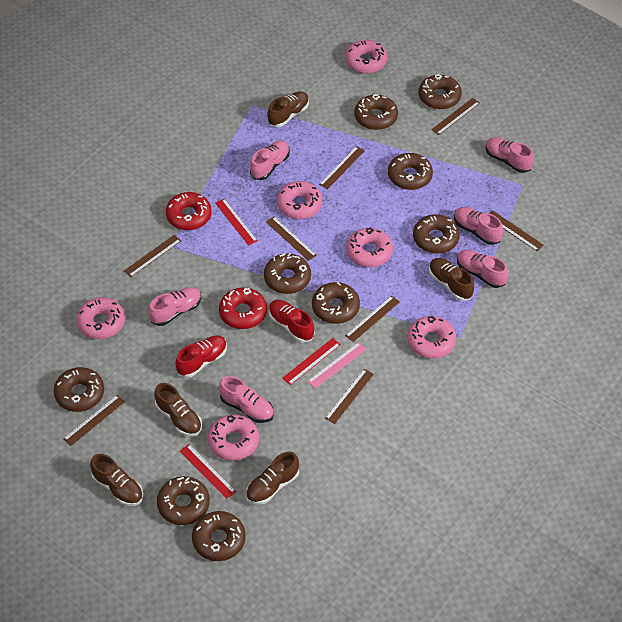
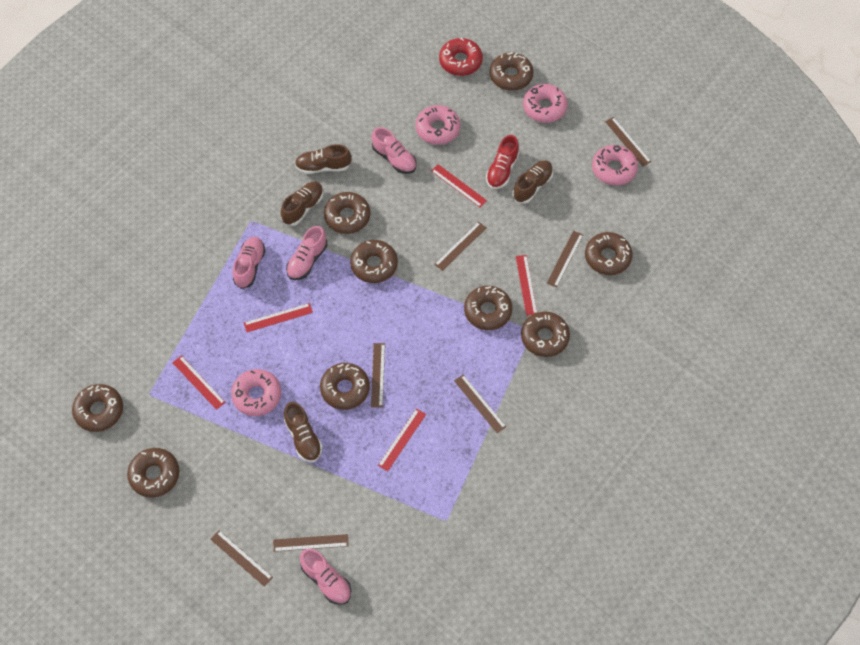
brown ruler: [63,395,125,446] [124,235,181,277] [266,217,317,261] [319,146,365,189] [325,369,374,424] [345,295,400,342] [431,98,480,135] [489,210,544,251] = 8 -> [210,531,273,587] [273,534,349,552] [371,343,385,408] [434,222,486,271] [454,375,506,433] [547,231,583,288] [605,117,651,166] = 7
brown shoe: [90,454,143,506] [154,383,202,436] [246,452,299,505] [267,91,309,127] [429,258,474,301] = 5 -> [281,181,324,226] [284,402,322,462] [295,144,351,174] [513,160,553,204] = 4
pink donut: [76,297,125,339] [208,414,259,461] [277,181,323,219] [345,40,387,73] [346,228,393,267] [407,316,456,359] = 6 -> [231,369,281,416] [416,105,460,145] [523,84,568,123] [592,145,638,186] = 4
pink ruler: [307,342,366,388] = 1 -> none = 0
pink shoe: [148,287,201,326] [219,376,274,423] [250,141,290,180] [454,207,503,245] [457,250,508,288] [486,137,534,173] = 6 -> [233,237,265,289] [286,226,327,280] [300,548,351,605] [372,127,416,174] = 4
red donut: [166,192,212,230] [219,287,267,329] = 2 -> [439,38,483,76] = 1
red ruler: [180,444,236,499] [215,198,258,246] [282,338,341,385] = 3 -> [172,356,226,410] [244,303,313,332] [378,408,426,471] [431,164,487,207] [516,255,537,316] = 5
red shoe: [176,336,227,378] [269,300,315,343] = 2 -> [486,135,519,189] = 1

